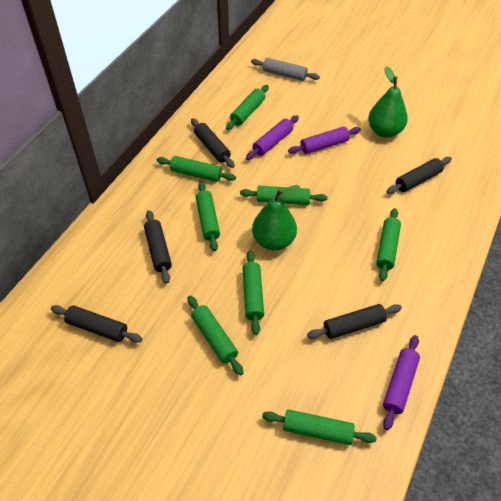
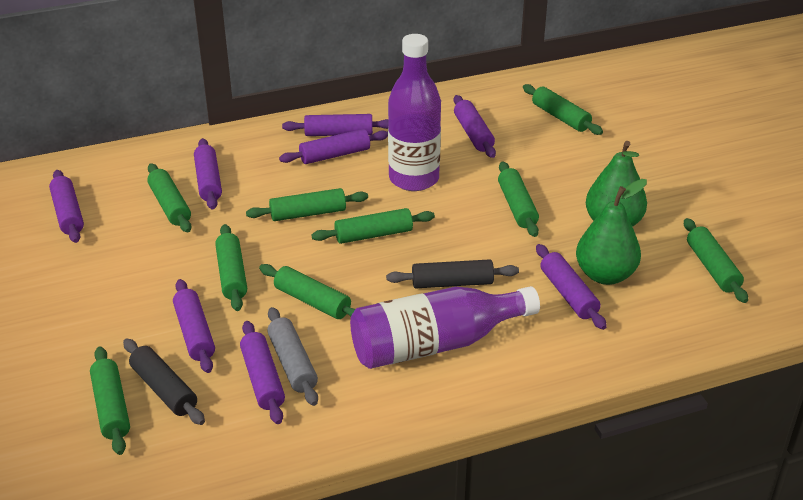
black rolling pin: [51,305,142,343] [144,210,172,284] [191,118,235,168] [307,304,402,339] [387,157,452,194] = 5 -> [123,338,205,425] [386,259,519,288] = 2
green rolling pin: [157,156,236,182] [187,296,243,375] [196,182,220,251] [226,85,269,130] [240,186,327,205] [243,250,264,335] [262,409,377,445] [376,208,401,281] = 8 -> [90,346,130,455] [147,163,191,233] [215,224,247,311] [246,188,368,221] [259,264,355,319] [311,208,435,244] [498,161,539,237] [523,84,603,135] [684,218,748,303] = 9
purple bottle: none = 0 -> [350,286,540,369] [388,34,441,191] = 2
purple rolling pin: [246,115,299,160] [288,127,361,154] [383,335,420,430] = 3 -> [49,170,84,243] [173,279,215,373] [194,138,222,209] [240,321,285,424] [279,129,388,164] [282,114,388,136] [454,95,496,158] [536,244,607,330] = 8

